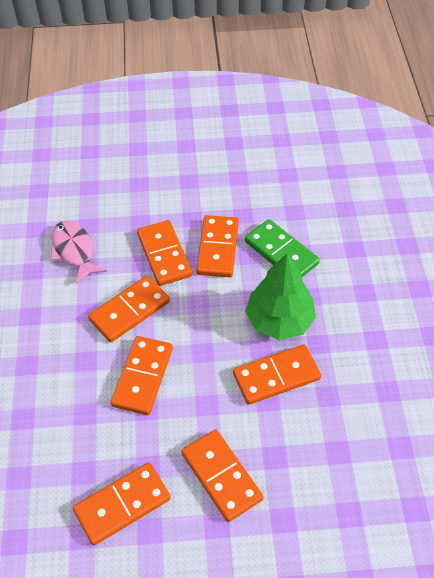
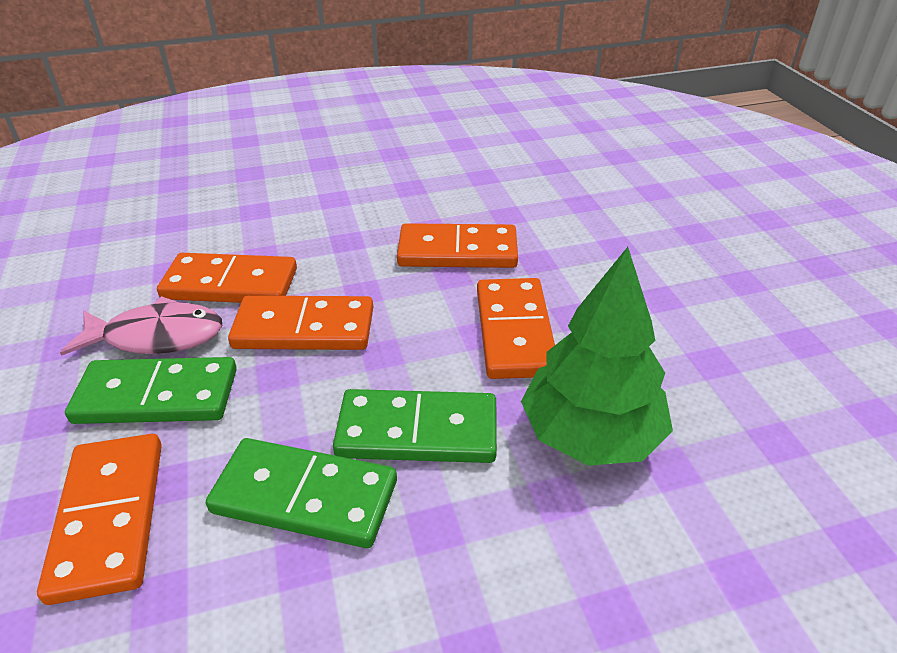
green domino: [245,219,320,277] = 1 -> [65,357,237,424] [206,438,397,548] [333,389,497,463] = 3
orange domino: [73,462,171,545] [88,276,170,342] [111,336,173,415] [137,220,192,286] [181,430,264,522] [196,215,239,277] [233,345,321,405] = 7 -> [37,434,162,605] [157,253,297,303] [228,296,373,350] [397,223,518,268] [477,278,555,379] = 5

